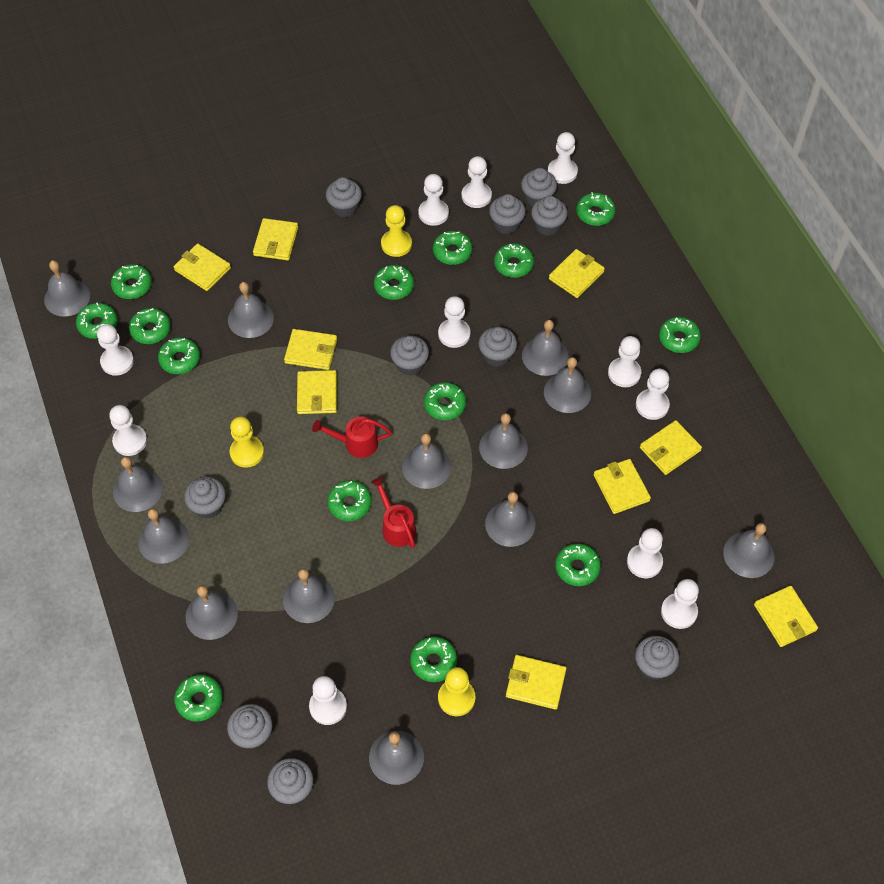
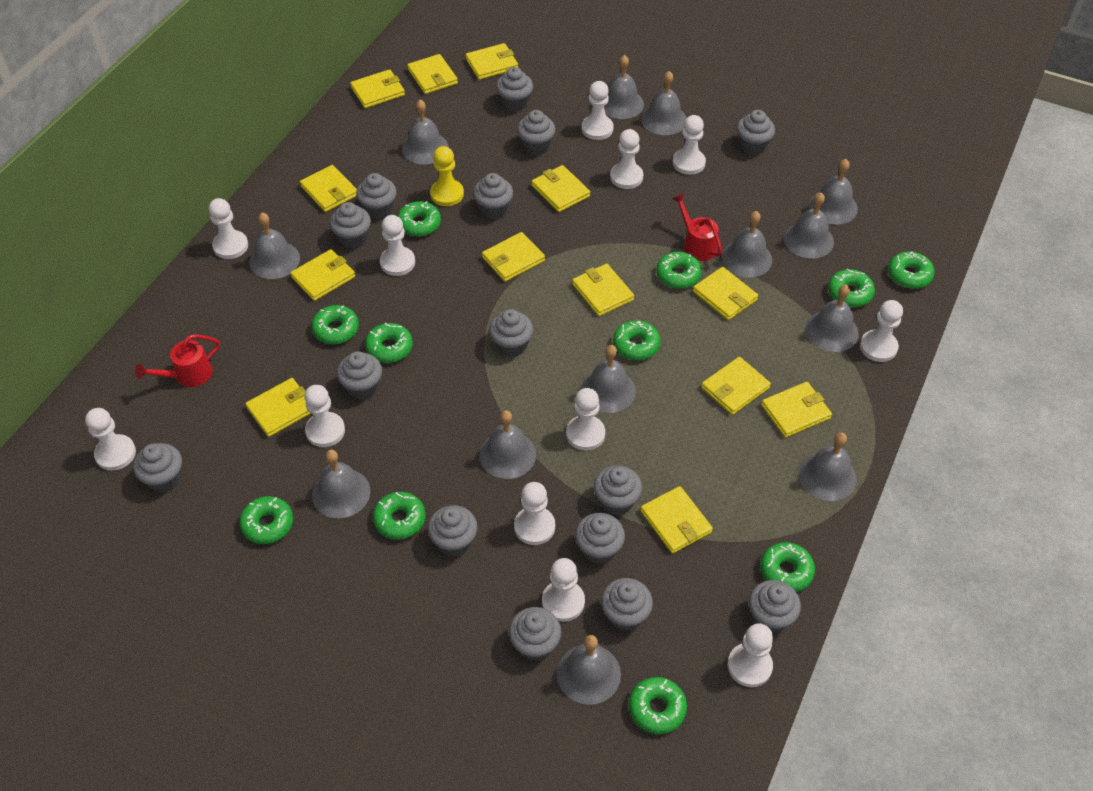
green donut: [76,303,118,339] [111,264,152,299] [129,308,171,344] [158,337,200,374] [174,675,223,722] [327,480,372,521] [374,265,414,300] [410,637,457,682] [424,382,466,420] [433,231,472,265] [494,243,534,278] [555,543,601,586] [576,192,616,226] [659,317,701,353] = 14 -> [240,496,293,544] [311,305,359,344] [365,323,413,363] [373,492,426,539] [398,201,441,236] [613,320,661,360] [629,677,687,734] [656,252,702,289] [760,542,815,592] [828,269,875,307] [888,252,935,289] = 11
grey cupcake: [184,477,226,519] [227,704,272,749] [267,758,314,804] [326,177,362,217] [390,335,429,376] [479,327,517,367] [489,194,526,234] [521,168,557,206] [531,196,568,236] [635,636,679,680] = 10 -> [133,443,182,493] [330,202,371,249] [337,351,382,400] [356,173,397,219] [428,505,478,557] [473,173,513,219] [489,309,533,357] [496,67,533,112] [509,607,561,661] [517,110,556,155] [575,513,625,564] [594,465,642,516] [601,578,653,631] [737,110,775,155] [749,580,801,633] = 15
white pawn: [97,324,134,376] [109,405,147,456] [309,676,347,725] [418,174,449,226] [438,296,470,348] [461,156,492,208] [548,132,578,184] [608,336,641,387] [627,528,663,578] [636,369,670,420] [661,579,699,629] = 11 -> [85,408,136,471] [209,198,248,259] [304,385,345,447] [380,215,415,276] [514,482,555,545] [542,558,585,622] [566,388,605,451] [581,81,614,140] [610,129,643,189] [673,115,706,175] [727,623,773,687] [860,300,903,362] = 12
yellow pawn: [230,417,264,468] [381,205,412,257] [438,667,476,716] = 3 -> [430,146,464,206] = 1
yellow wallet: [174,243,231,291] [253,218,298,260] [284,329,337,370] [297,370,337,414] [506,655,566,710] [549,249,605,298] [593,459,651,514] [640,420,702,475] [754,586,818,647] = 9 -> [245,378,311,437] [290,249,355,301] [300,165,357,212] [350,69,405,108] [407,54,458,94] [466,43,518,80] [482,232,545,282] [532,165,590,212] [572,264,634,316] [640,486,713,553] [693,267,758,320] [701,357,771,415] [761,382,832,438] = 13

